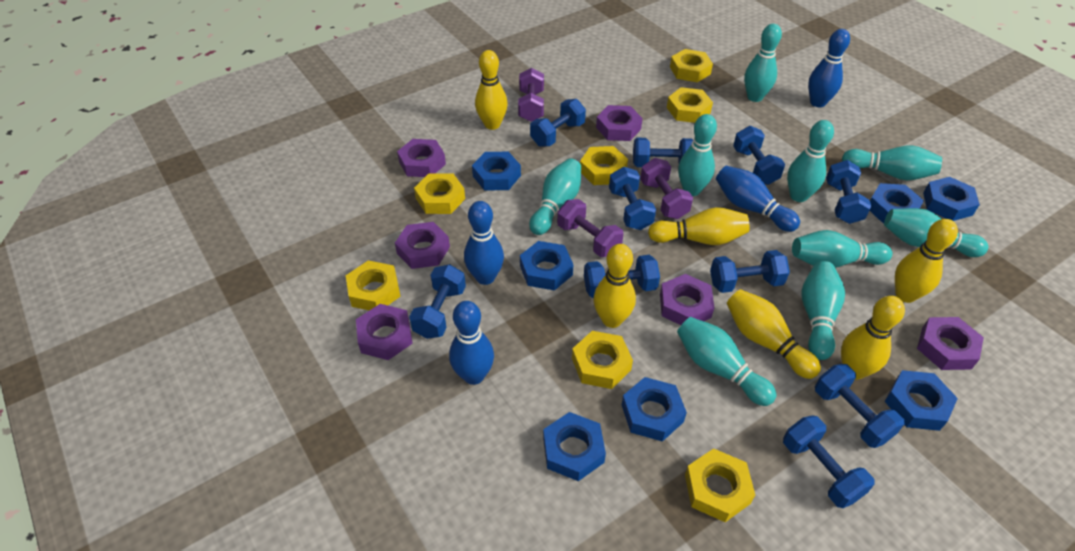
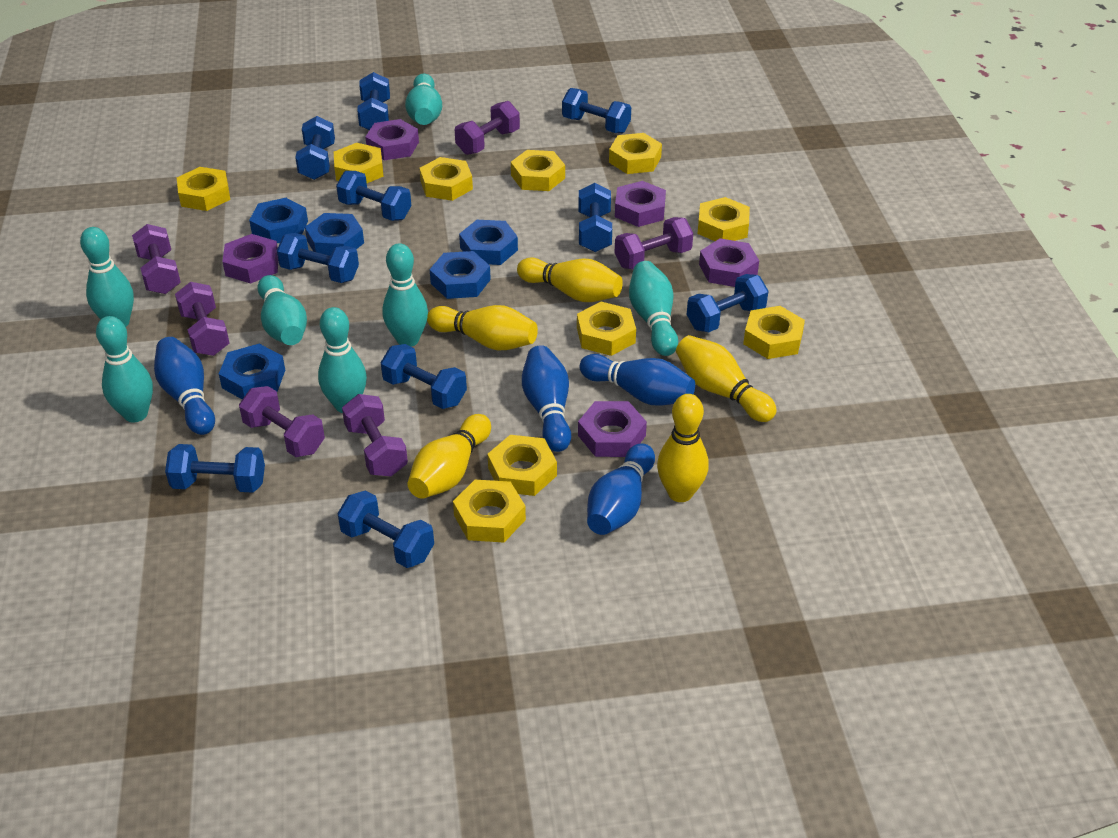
blue nut: [472,152,521,191] [520,241,573,291] [543,412,606,481] [622,377,687,442] [870,183,924,224] [885,370,958,431] [923,177,980,221] = 7 -> [219,344,285,399] [249,198,308,243] [305,213,364,256] [430,251,491,299] [459,220,518,265] = 5
purple dumbbell: [518,68,544,122] [557,199,623,257] [640,158,693,219] = 3 -> [132,224,181,294] [175,282,229,356] [239,386,325,457] [342,394,408,476] [455,101,520,155] [615,217,693,270] = 6
purple nut: [356,304,413,360] [395,222,450,269] [397,139,446,177] [596,105,643,141] [660,274,715,325] [917,317,984,370] = 6 -> [222,234,279,284] [365,119,419,160] [578,401,647,457] [615,181,666,227] [699,238,759,287] = 5
turquoise bowling pin: [529,158,581,235] [677,317,776,406] [678,114,717,196] [744,24,782,102] [787,120,834,202] [792,230,892,268] [801,261,845,360] [842,145,942,180] [884,208,988,257] = 9 -> [80,227,134,327] [96,316,153,422] [258,275,307,345] [318,307,367,413] [382,243,428,347] [405,74,442,125] [629,261,678,356] = 7
yellow bowling pin: [475,50,508,130] [593,244,636,328] [648,207,749,245] [727,289,821,379] [841,296,905,380] [895,219,958,303] = 6 -> [408,414,491,499] [427,305,538,350] [517,257,623,302] [657,394,709,502] [676,335,777,422] = 5
yellow nut: [346,260,401,311] [414,173,465,214] [572,331,633,389] [580,146,628,185] [667,87,713,123] [670,49,713,82] [685,449,755,522] = 7 -> [177,167,230,211] [334,143,384,183] [420,157,473,201] [453,480,526,542] [488,435,557,496] [511,150,565,191] [577,302,636,356] [609,133,662,174] [698,197,750,241] [743,306,805,359] = 10

